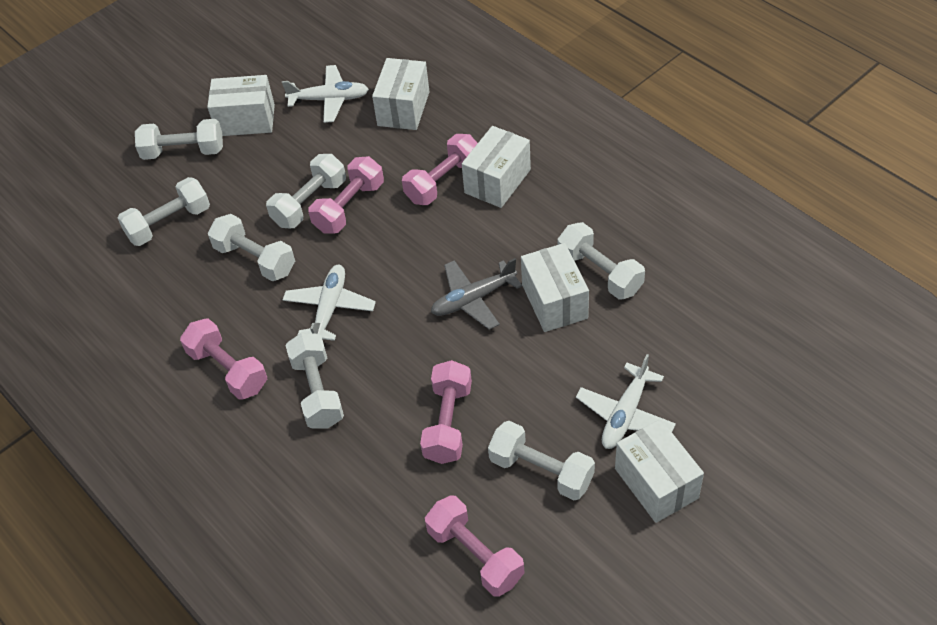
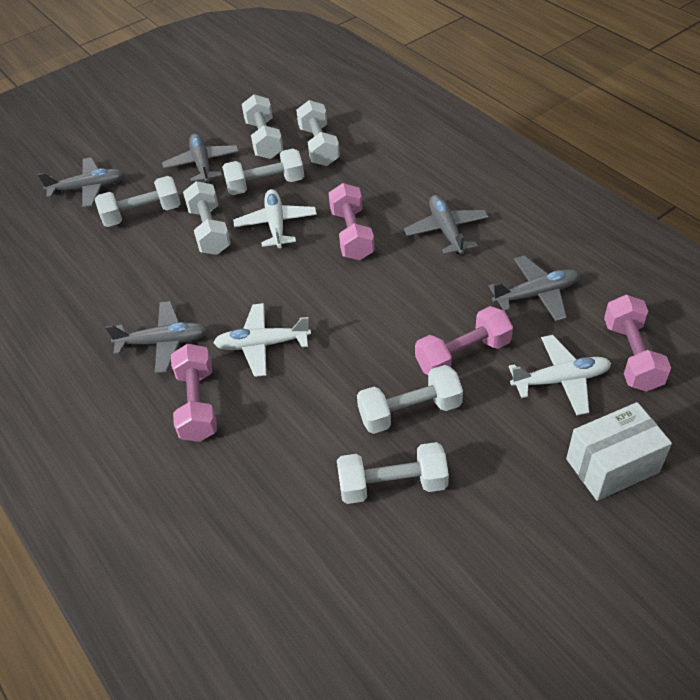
grey plane: [431,258,522,330] = 1 -> [38,157,125,208] [105,301,208,374] [162,133,239,183] [404,195,488,255] [488,256,580,322] = 5
pink dumbbell: [180,318,267,400] [309,156,384,234] [402,134,478,205] [420,360,472,464] [425,496,524,597] = 5 -> [171,344,217,442] [329,183,375,260] [415,306,513,375] [604,295,671,392] = 4
white box: [207,75,275,136] [372,58,430,130] [462,126,531,208] [521,243,589,332] [615,419,704,523] = 5 -> [566,402,672,501] = 1

